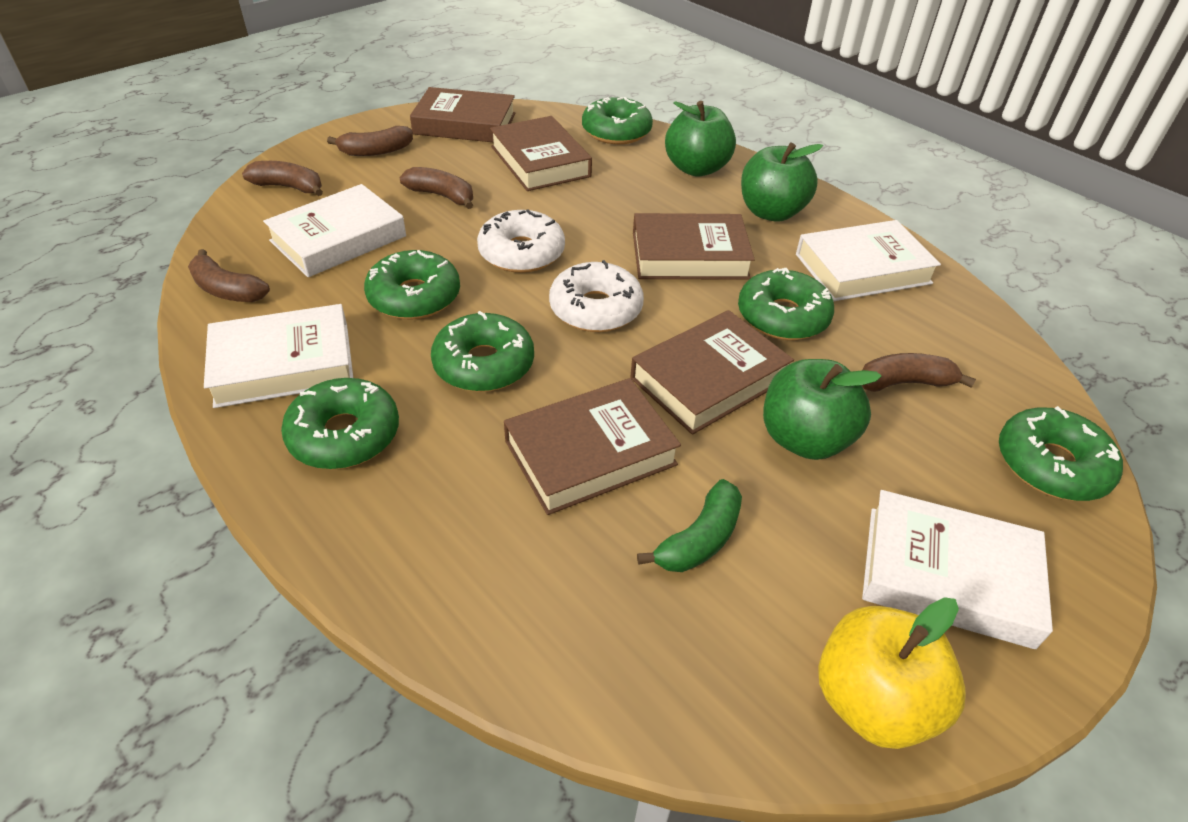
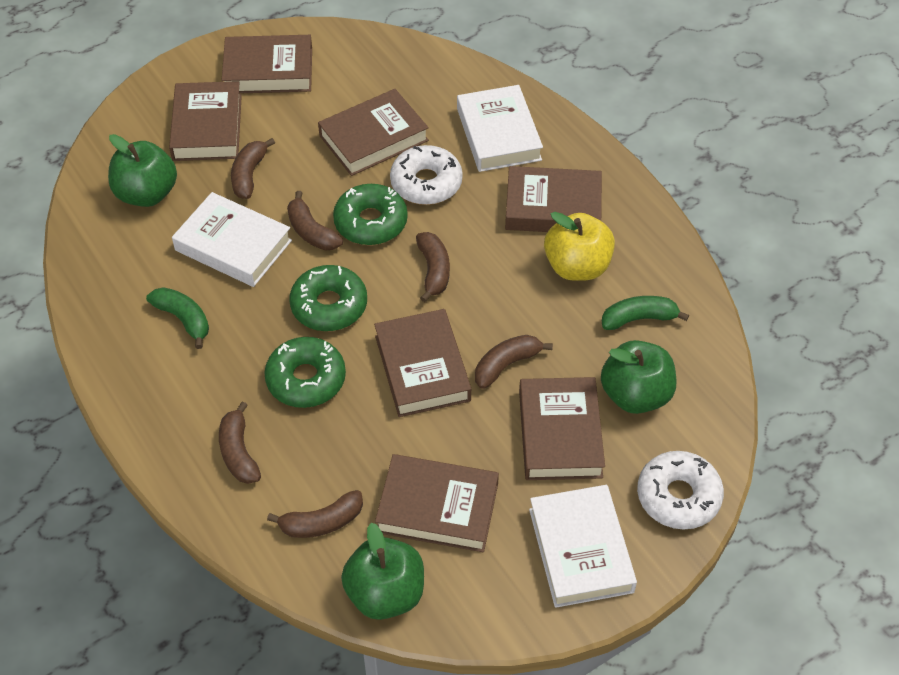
brown banana: [188,249,270,302] [242,161,323,196] [327,126,413,156] [399,167,473,209] [861,353,976,392] = 5 -> [219,401,261,484] [231,138,275,199] [267,490,363,538] [287,191,343,251] [416,232,450,302] [475,335,553,389] = 6
brown book: [410,87,515,142] [490,116,592,191] [504,378,681,515] [630,310,794,435] [633,213,755,280] = 5 -> [169,81,242,161] [222,35,312,94] [318,89,429,176] [374,309,471,417] [375,454,499,552] [505,166,602,232] [519,377,605,480] = 7
green banana: [637,479,742,572] = 1 -> [146,287,209,349] [602,296,689,330] = 2
green donut: [281,378,399,469] [364,250,460,320] [431,311,534,392] [582,97,653,144] [738,268,834,340] [999,406,1123,501] = 6 -> [264,337,346,408] [290,265,367,331] [333,184,408,245] = 3
white book: [204,304,353,408] [263,184,406,277] [796,220,941,301] [862,490,1053,649] = 4 -> [172,192,292,287] [457,85,543,172] [529,485,637,608] = 3

